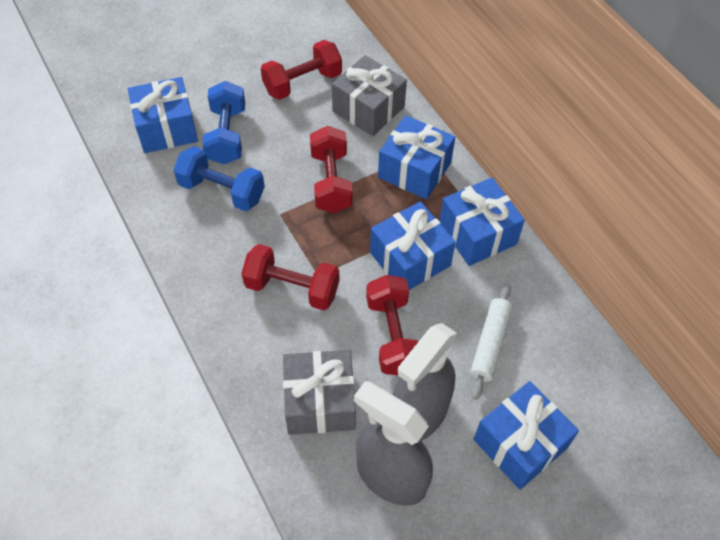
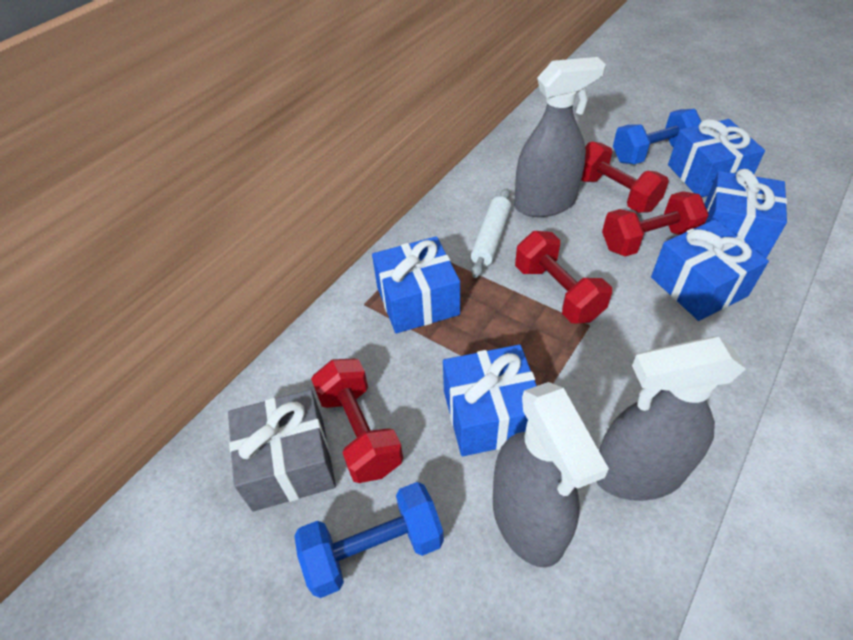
grey gift: [283,350,356,435] [332,55,407,136] = 2 -> [228,390,336,511] = 1
grey spray bottle: [354,381,433,506] [393,323,457,441] = 2 -> [493,382,609,568] [514,57,606,217] [596,336,746,501] = 3

